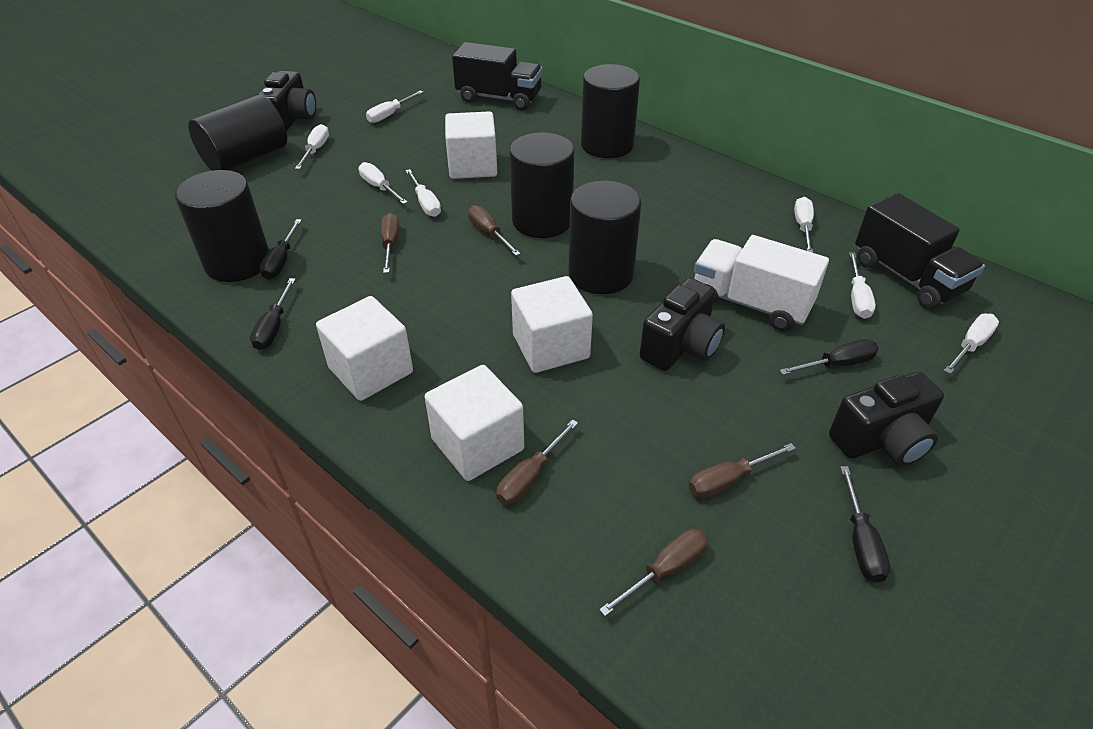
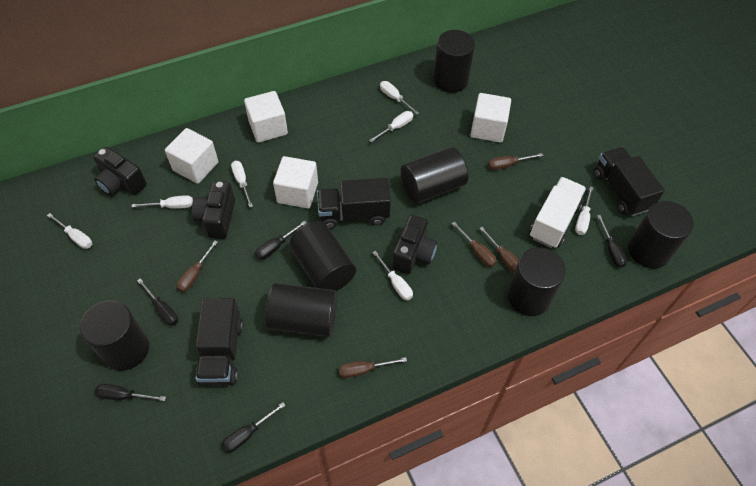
black cylinder: [175,170,269,282] [188,94,287,170] [509,132,574,238] [569,180,642,294] [581,64,640,158] = 5 -> [80,300,149,371] [266,283,337,337] [289,221,356,291] [401,147,468,203] [433,30,475,93] [507,248,566,316] [628,201,694,269] = 7
black screwdriver: [250,278,296,350] [259,219,302,279] [780,339,878,375] [840,466,890,582] = 4 -> [95,384,166,401] [137,278,178,326] [222,402,286,453] [255,220,307,260] [597,215,627,268] = 5
black truck: [452,42,543,110] [855,193,985,309] = 2 -> [195,298,243,386] [317,178,391,229] [594,147,665,216] = 3

